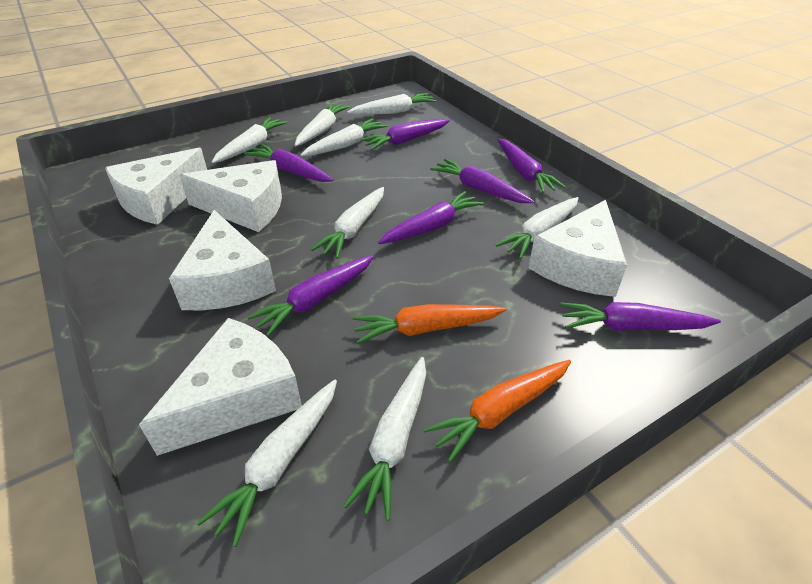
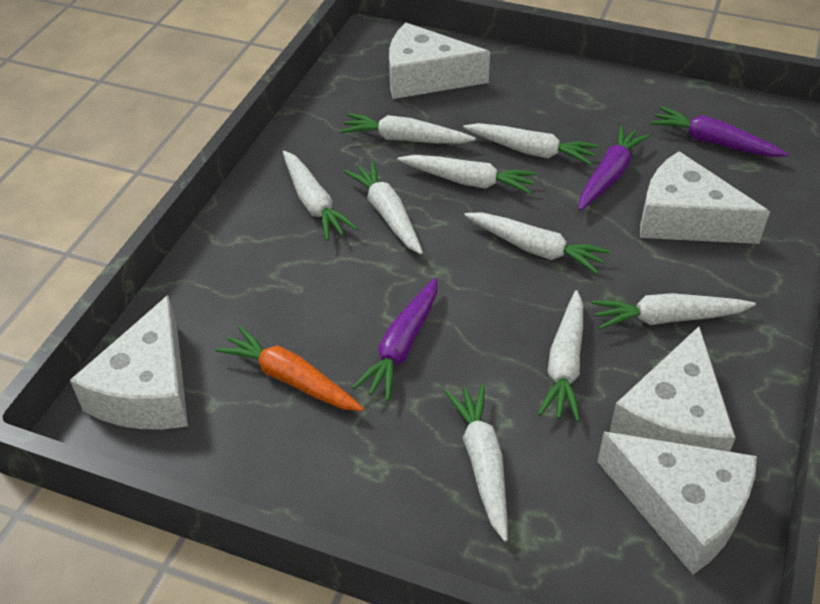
orange carrot: [352,304,507,344] [423,360,571,462] = 2 -> [215,326,364,411] = 1
purple carrot: [244,144,334,182] [247,255,374,337] [360,119,450,150] [378,191,484,244] [430,159,534,203] [498,138,566,193] [560,302,721,331] = 7 -> [352,278,437,401] [579,125,650,211] [650,106,789,157] = 3
white carrot: [197,380,337,547] [212,117,288,163] [295,103,350,146] [301,118,387,156] [311,187,384,258] [343,357,426,521] [347,93,436,115] [496,197,579,259] = 8 -> [283,151,358,241] [340,113,476,144] [344,161,423,255] [398,155,538,195] [445,384,508,542] [463,123,599,165] [464,212,610,274] [538,290,583,422] [592,293,756,329] = 9

